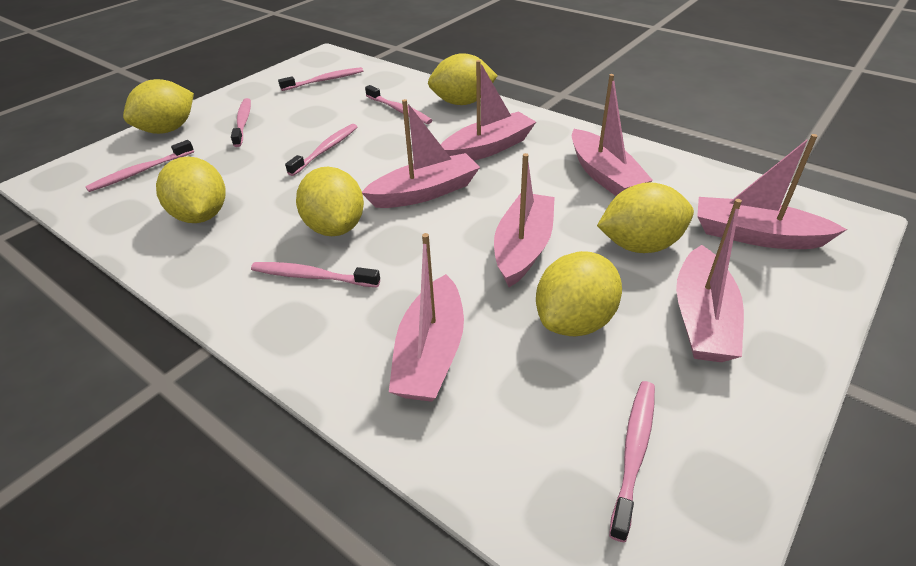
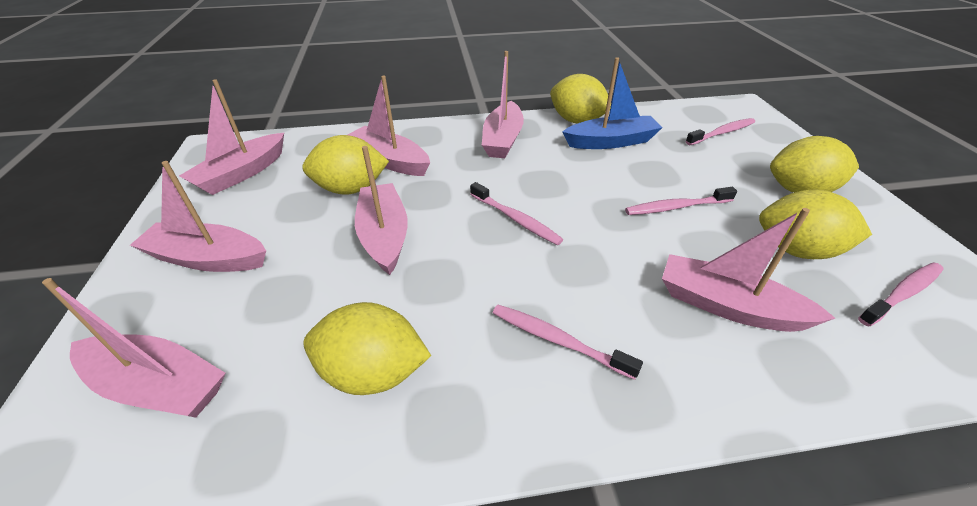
blue boat: none = 0 -> [562,57,663,149] = 1
pink toothbrush: [85,140,194,192] [231,98,251,147] [251,262,380,287] [278,67,363,91] [285,124,357,176] [365,85,432,124] [609,381,655,542] = 7 -> [470,182,563,245] [493,305,643,380] [625,187,737,215] [686,118,755,145] [858,262,944,327] = 5
yellow lemon: [123,79,194,134] [156,156,225,223] [296,167,364,236] [428,53,498,105] [536,251,622,336] [597,182,694,253] = 6 -> [302,135,389,195] [303,302,431,395] [550,74,611,123] [759,189,872,259] [770,136,859,193] = 5

